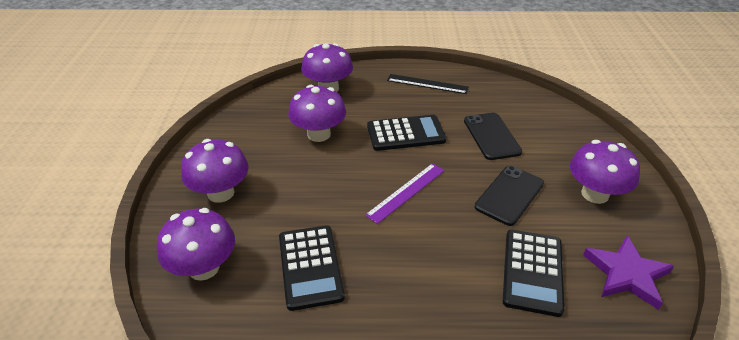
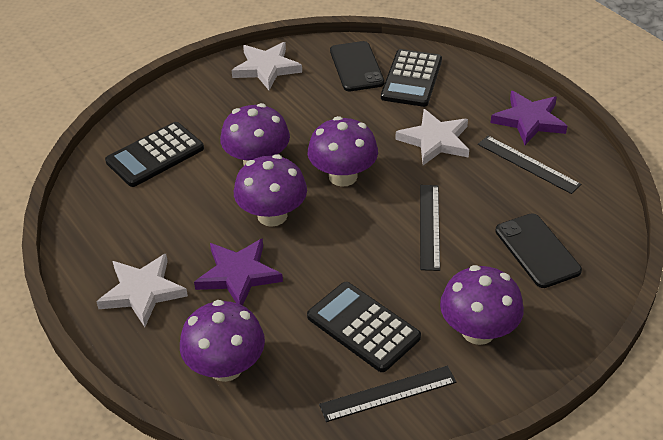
black ruler: [387,74,469,94] = 1 -> [319,366,456,422] [420,185,440,271] [478,136,581,194] = 3
purple ruler: [365,163,444,224] = 1 -> none = 0
purple star: [583,235,674,310] = 1 -> [194,238,283,306] [491,91,567,145] = 2
white star: none = 0 -> [96,254,188,327] [231,42,302,90] [395,109,469,165] = 3

